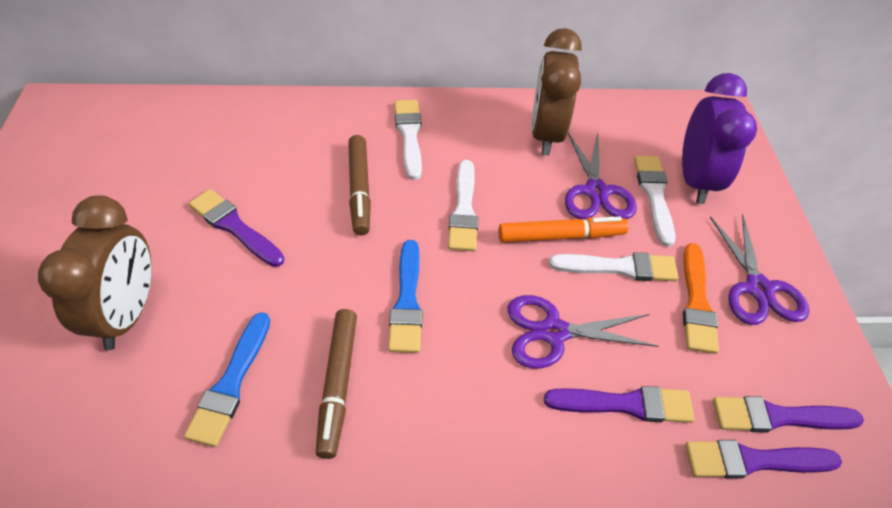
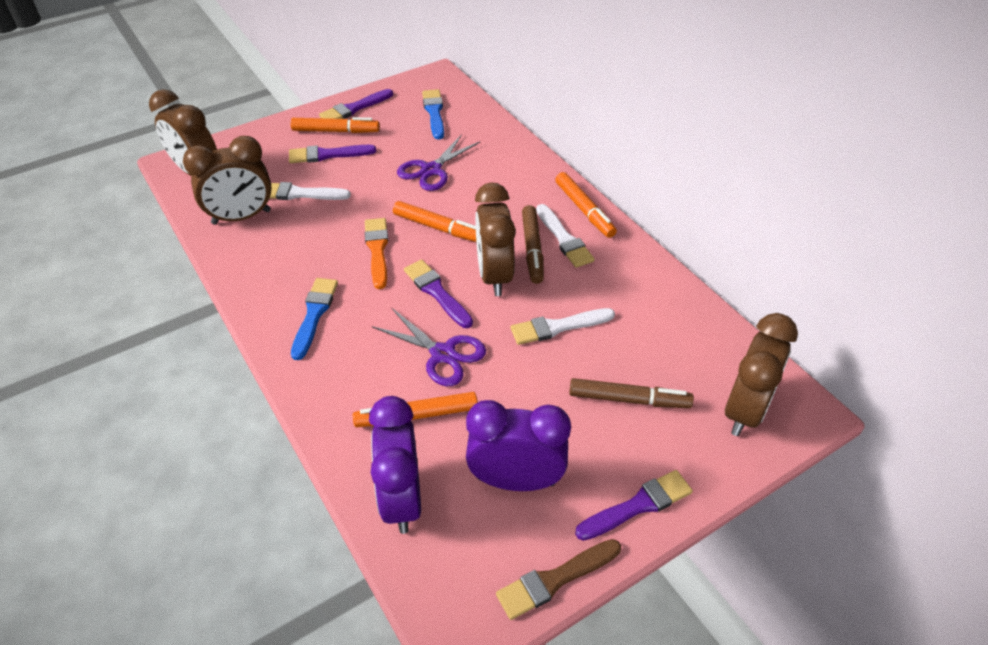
brown brush: none = 0 -> [496,539,621,620] = 1
brown clock: [38,195,151,350] [531,28,582,155] = 2 -> [149,89,217,176] [183,136,272,225] [475,183,516,296] [725,313,798,436] = 4
orange marker: [499,217,629,243] = 1 -> [291,117,380,133] [353,392,478,427] [393,201,476,242] [555,172,617,238] = 4
purple clock: [682,73,757,204] = 1 -> [369,396,421,534] [466,400,571,491] = 2
purple scissors: [507,295,658,369] [565,133,637,219] [710,214,809,325] = 3 -> [372,307,486,386] [397,134,481,191] = 2
white brush: [394,100,422,180] [448,160,478,251] [549,252,679,281] [634,156,675,246] = 4 -> [270,182,351,200] [511,308,615,345] [536,204,595,268] = 3

